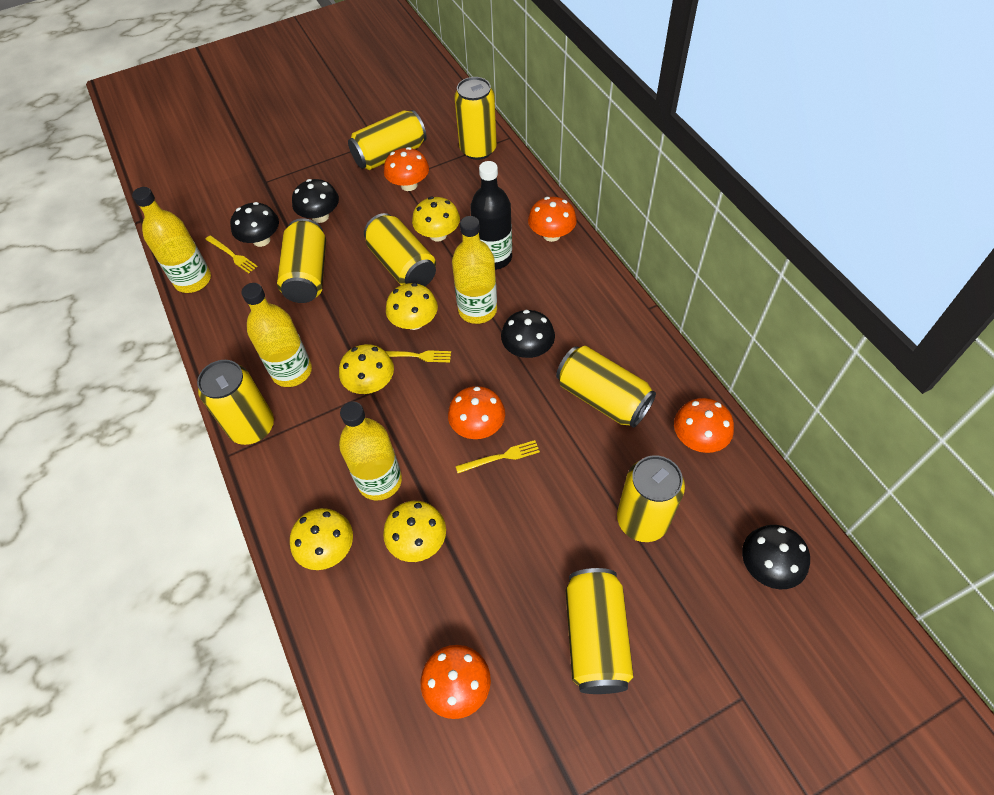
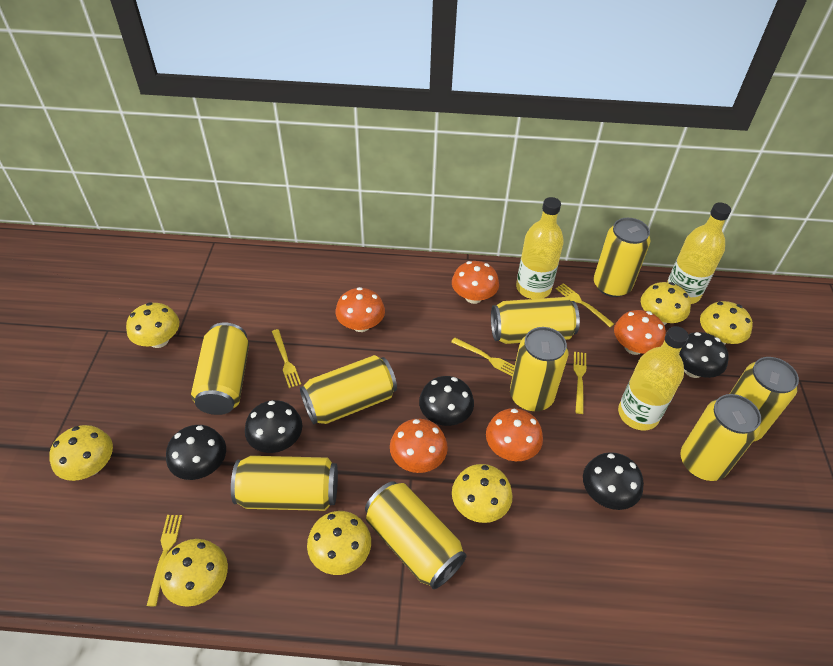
black bottle: [470,161,512,270] = 1 -> none = 0
black mushroom: [230,202,279,247] [292,179,339,223] [501,310,555,358] [742,525,810,589] = 4 -> [166,425,226,480] [245,400,302,453] [419,376,474,426] [583,452,644,510] [679,332,728,378] = 5
yellow bottle: [132,187,211,293] [242,283,312,387] [339,402,402,500] [452,216,497,324] = 4 -> [516,197,564,299] [618,326,689,431] [667,202,731,304] = 3
yellow can: [197,360,274,445] [277,218,326,303] [348,110,427,170] [364,213,436,286] [454,77,497,160] [556,346,656,428] [565,568,633,694] [617,455,685,542] = 8 -> [191,323,249,415] [231,456,338,511] [300,355,397,424] [365,481,467,589] [491,297,580,344] [510,327,568,411] [594,218,651,297] [680,394,761,481] [730,357,799,442] = 9
yellow fork: [205,235,258,273] [385,350,451,362] [456,440,540,473] = 3 -> [147,515,182,606] [272,329,301,388] [451,337,515,376] [556,283,614,327] [573,352,586,414] = 5
yellow mushroom: [290,508,353,570] [339,344,394,394] [383,501,446,562] [386,283,438,330] [412,197,460,241] = 5 -> [49,425,113,481] [126,302,179,348] [160,539,228,607] [307,511,371,575] [452,464,513,523] [641,282,691,325] [700,301,753,345] = 7

